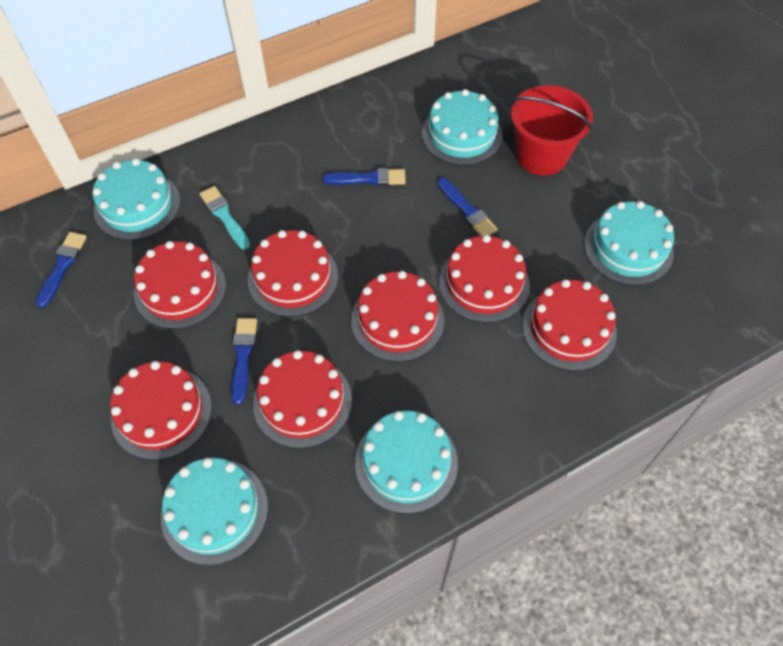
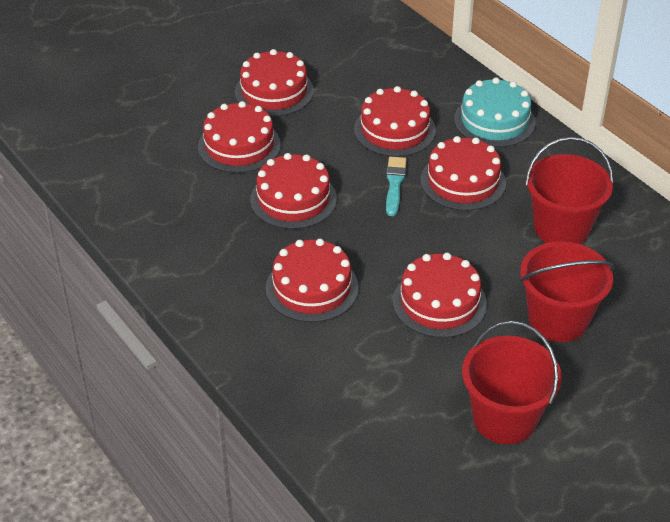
blue brush: [36,232,87,308] [231,318,257,405] [323,168,405,186] [437,178,498,236] = 4 -> none = 0
red bucket: [511,85,593,175] = 1 -> [462,321,562,444] [520,241,615,342] [525,137,614,244] = 3
turquoise cake: [92,159,180,240] [161,458,268,565] [355,411,458,514] [422,89,502,165] [584,201,674,285] = 5 -> [454,77,536,147] = 1

